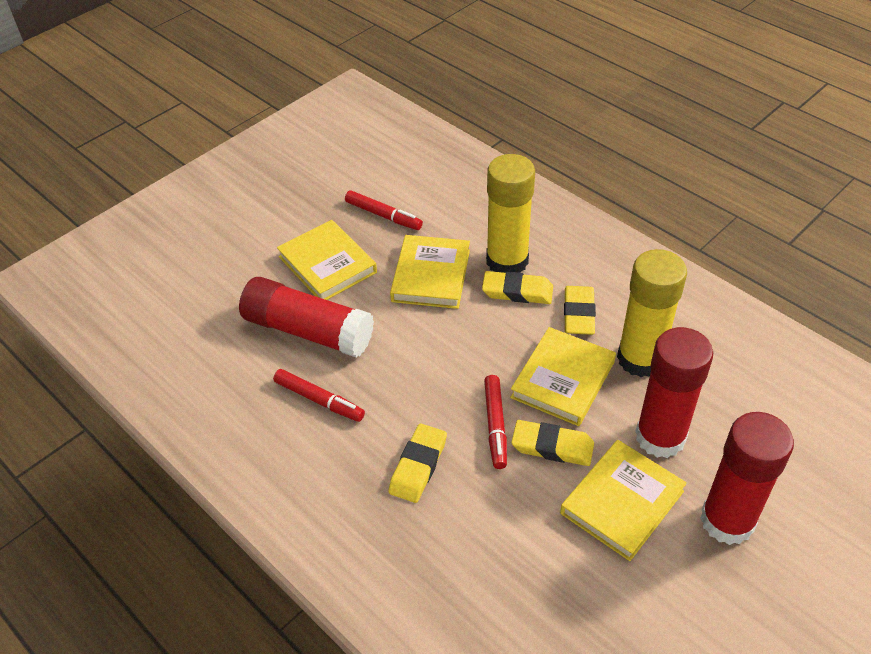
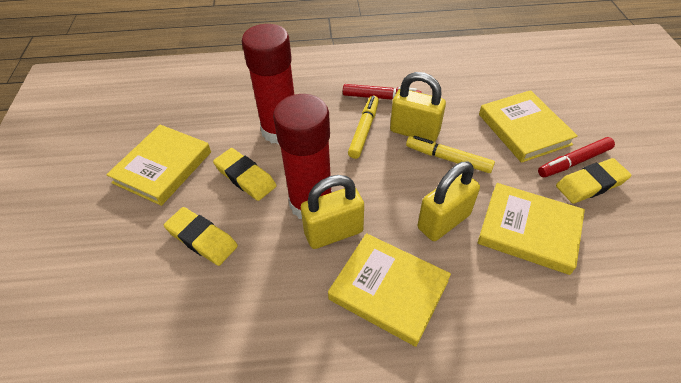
red glue stick: [239,277,374,357] [635,327,713,458] [700,412,794,545] = 3 -> [242,24,294,144] [273,94,332,219] = 2
red marker: [273,369,365,422] [345,190,423,230] [484,375,507,469] = 3 -> [343,84,422,100] [538,137,615,177] = 2
yellow eraser: [389,424,447,503] [482,271,553,304] [511,420,594,466] [564,286,596,335] = 4 -> [164,207,238,266] [213,148,276,201] [556,158,631,204] = 3
yellow glue stick: [486,154,535,273] [617,249,687,377] = 2 -> none = 0
yellow marker: none = 0 -> [348,96,379,159] [406,136,495,173] = 2
yellow padlock: none = 0 -> [301,175,364,249] [390,72,446,142] [417,162,480,241] = 3

